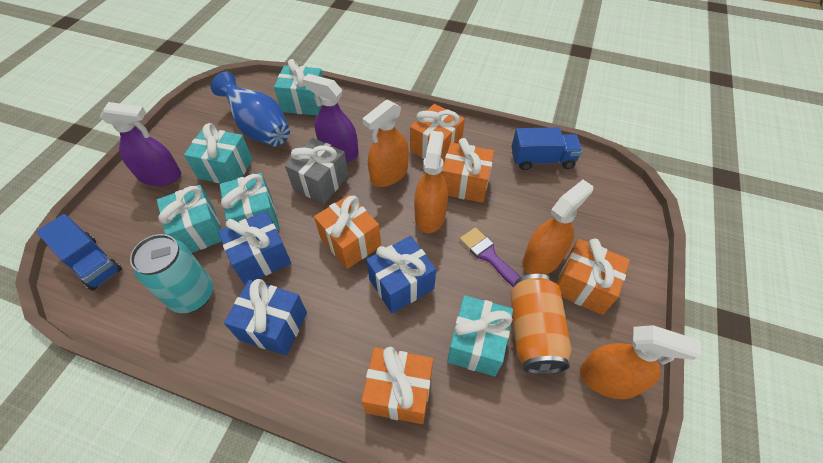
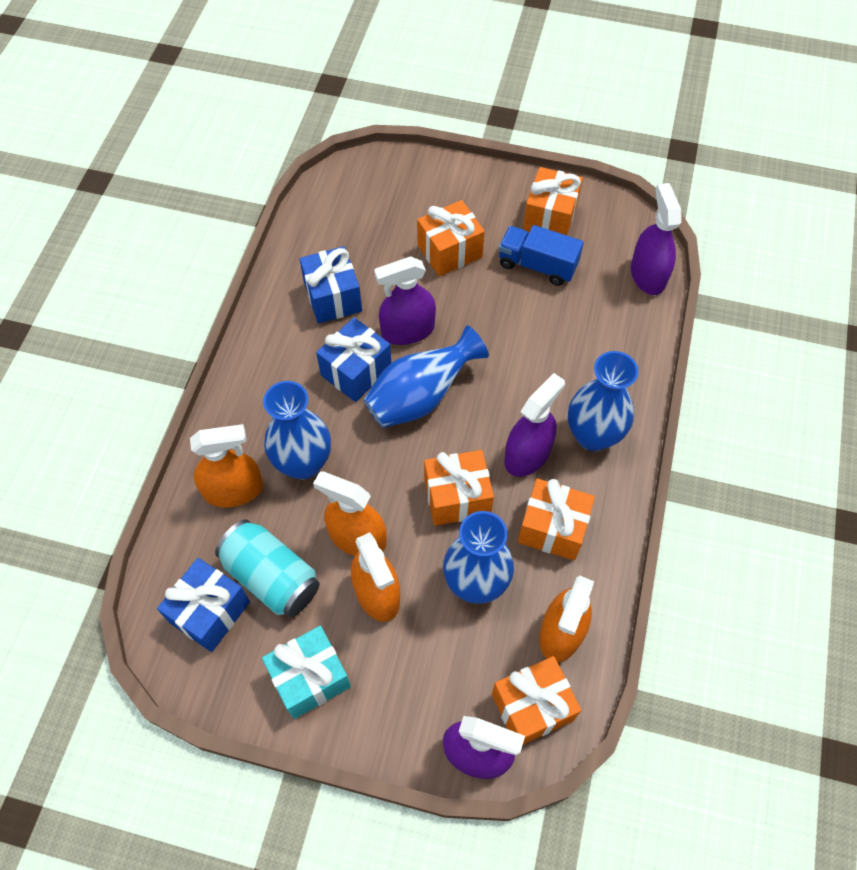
blue truck: [36,214,122,291] [511,127,583,170] = 2 -> [499,225,584,286] = 1
blue vase: [211,71,290,146] = 1 -> [263,381,331,479] [363,326,489,428] [443,511,514,604] [568,351,638,451] = 4
grey gift: [285,138,349,204] = 1 -> none = 0
orange can: [510,274,572,374] = 1 -> none = 0
purple brush: [460,227,520,287] = 1 -> none = 0
purple spray bottle: [100,102,181,186] [302,74,359,162] = 2 -> [374,257,436,345] [443,716,525,779] [504,373,565,477] [631,183,682,295] = 4
turquoise gift: [157,184,222,253] [184,123,253,183] [220,173,280,230] [274,59,323,115] [447,295,513,377] = 5 -> [262,626,351,719] = 1

